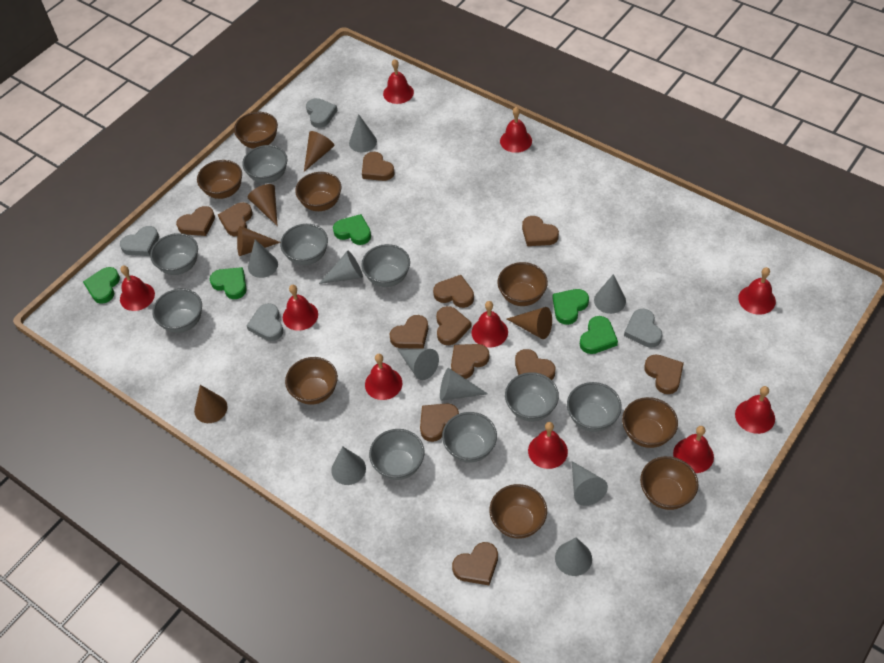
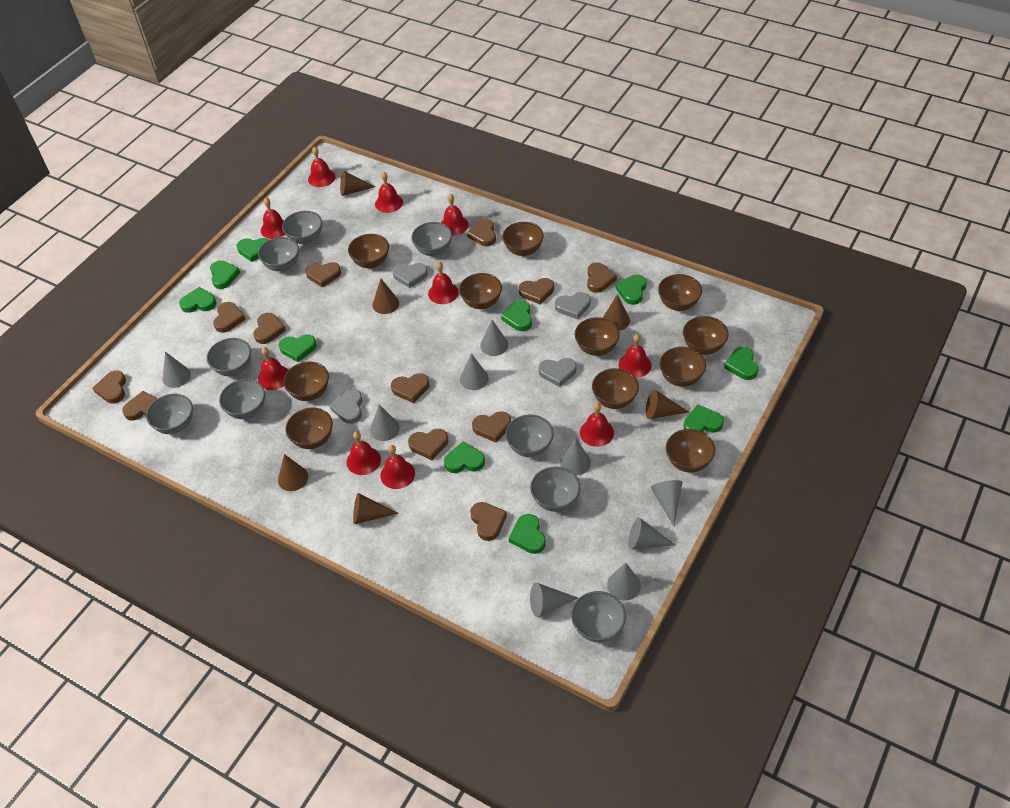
brown bowl: [197,160,242,199] [234,112,278,149] [285,357,338,405] [295,172,341,211] [489,484,547,539] [497,262,548,306] [622,397,678,448] [640,456,698,510] = 8 -> [283,361,329,401] [286,408,333,449] [348,234,389,268] [459,273,502,309] [502,222,544,256] [575,317,620,356] [592,368,639,409] [658,274,702,311] [660,347,706,387] [666,429,715,473] [683,316,729,355] = 11
brown cone: [194,385,228,423] [237,226,280,256] [248,184,277,226] [304,131,335,172] [507,307,552,339] = 5 -> [278,454,308,491] [340,171,375,196] [353,493,399,524] [373,278,399,314] [603,294,630,331] [646,390,689,419] = 6
green heart: [83,267,120,304] [210,267,247,299] [333,214,371,245] [552,289,589,325] [580,316,618,354] = 5 -> [179,287,216,313] [210,260,240,289] [237,238,268,262] [279,334,317,362] [444,441,485,473] [501,300,532,331] [509,514,546,554] [615,275,646,305] [684,405,724,433] [724,347,759,380] = 10

